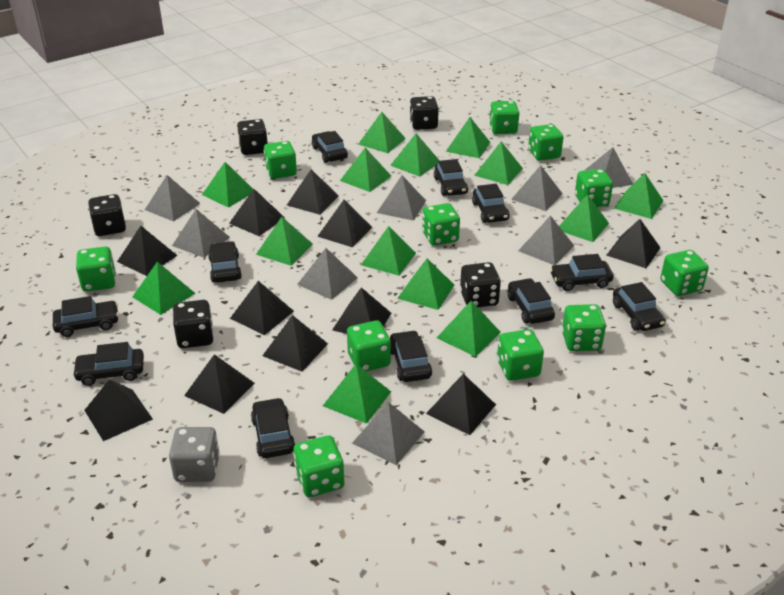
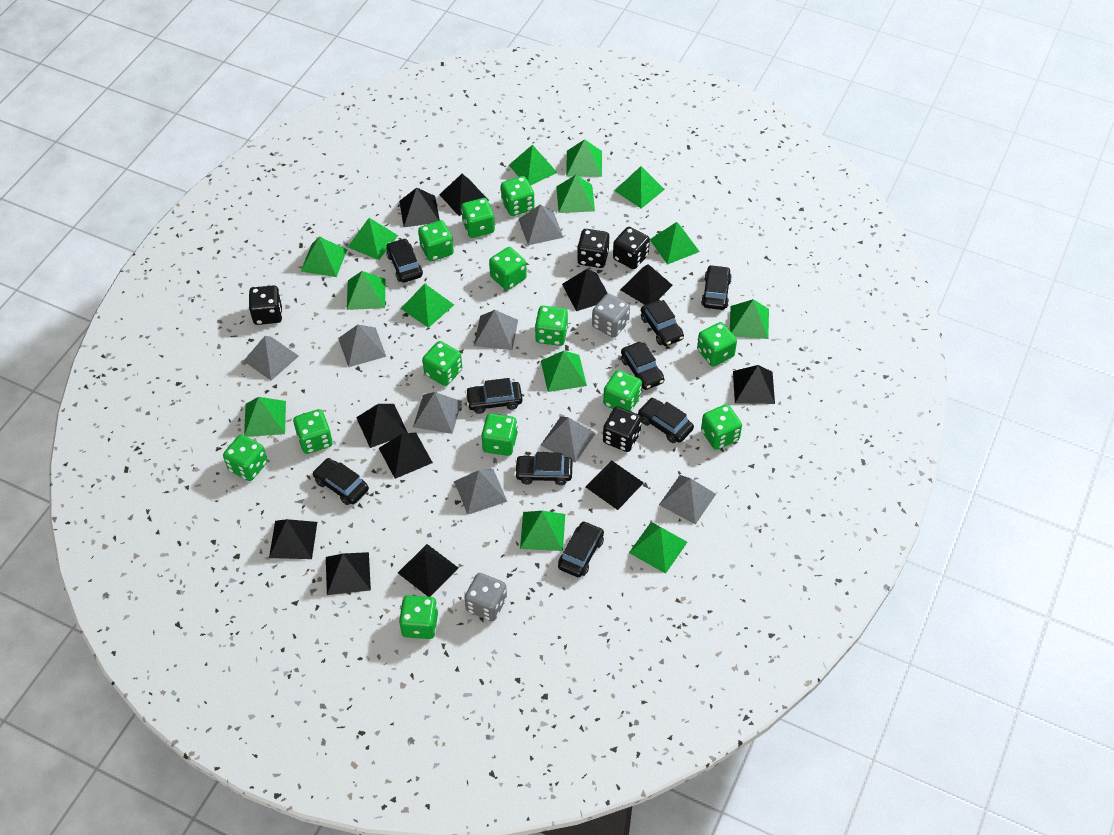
black car: [53,296,119,337] [72,342,144,386] [208,241,242,283] [251,398,295,458] [312,131,348,163] [390,330,432,382] [434,159,468,196] [472,184,510,223] [508,278,555,324] [550,254,614,291] [613,282,666,331] = 11 -> [313,458,369,505] [386,238,423,283] [465,378,522,414] [514,452,572,485] [558,521,604,577] [621,342,664,390] [638,398,694,443] [641,300,684,346] [701,265,732,310] = 9
black dice: [88,194,126,236] [173,300,214,348] [237,119,268,155] [410,96,439,130] [460,262,501,307] = 5 -> [249,285,282,325] [577,229,609,268] [603,406,642,452] [613,227,650,269] = 4
green dice: [76,246,116,292] [264,141,297,179] [293,435,344,497] [347,320,391,371] [422,203,460,246] [489,101,519,134] [497,329,544,381] [528,124,564,161] [562,304,606,351] [575,169,613,207] [660,250,709,296] = 11 -> [223,434,268,481] [293,409,333,454] [399,595,438,639] [418,220,454,262] [422,341,462,386] [461,198,495,238] [481,413,517,456] [489,247,527,290] [501,176,535,216] [535,306,568,346] [603,370,642,411] [697,322,737,367] [701,404,742,450] = 13
grey dice: [169,427,220,482] = 1 -> [464,573,507,621] [592,293,630,338] = 2

